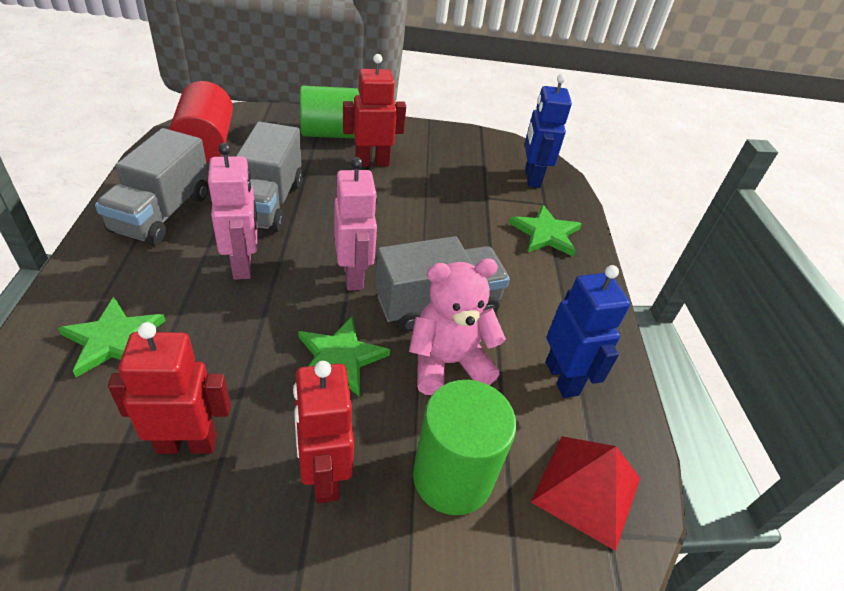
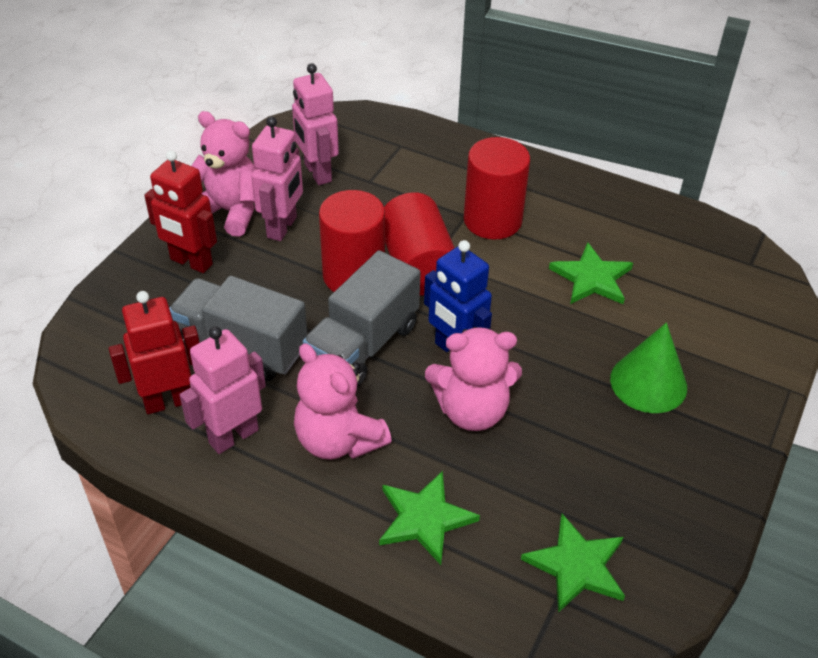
blue robot: [525,74,572,188] [546,265,630,398] = 2 -> [424,240,492,352] = 1
green cone: none = 0 -> [610,323,687,413] = 1
green cylinder: [300,86,360,138] [413,380,516,515] = 2 -> none = 0
grey truck: [95,128,208,245] [236,122,303,232] [375,236,510,332] = 3 -> [169,276,307,382] [303,250,421,388] = 2
pink robot: [208,143,257,280] [334,157,378,290] = 2 -> [180,326,266,454] [251,116,303,241] [292,63,339,185] = 3
pink teddy bear: [409,258,506,395] = 1 -> [192,111,255,237] [294,343,392,460] [425,327,522,431] = 3
red cylinder: [169,81,233,163] = 1 -> [319,190,385,292] [384,192,455,295] [464,137,530,240] = 3
red pyramid: [531,436,640,551] = 1 -> none = 0
red robot: [108,322,231,454] [293,361,354,503] [343,54,406,167] = 3 -> [109,291,200,414] [144,150,217,273] = 2

